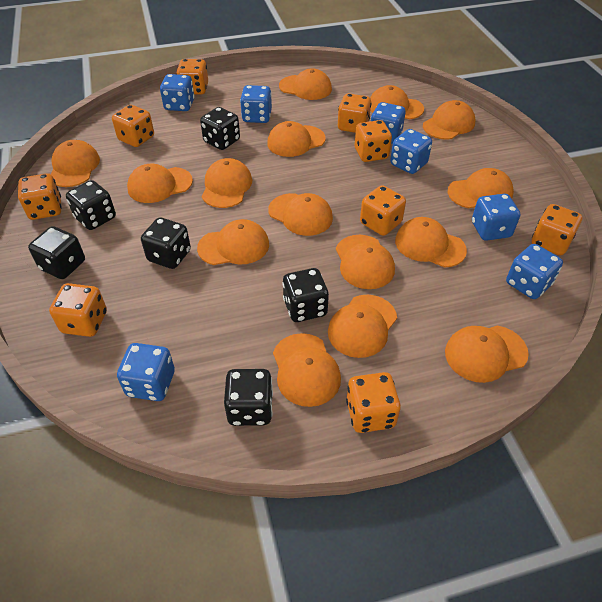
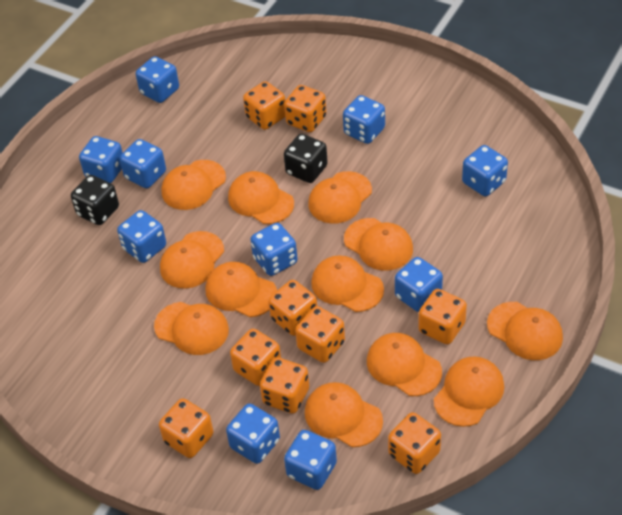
black dice: [28,226,85,279] [66,180,116,230] [141,218,191,269] [200,107,240,150] [224,369,273,426] [282,268,329,322] = 6 -> [71,175,119,225] [284,134,328,183] = 2
blue dice: [117,343,175,401] [160,74,195,111] [240,85,272,123] [371,102,406,144] [390,129,432,174] [472,194,520,241] [506,244,563,299] = 7 -> [79,136,123,183] [117,210,166,263] [120,139,166,188] [136,56,179,103] [226,404,280,464] [250,223,298,276] [284,430,337,490] [343,95,385,144] [395,257,443,312] [462,145,508,196] = 10
orange cap: [51,140,100,187] [127,164,193,203] [197,219,269,265] [202,158,252,208] [267,121,326,157] [268,193,333,236] [273,333,341,407] [279,68,332,100] [328,295,397,358] [336,235,395,289] [370,85,424,119] [395,217,467,268] [423,100,475,140] [445,325,529,383] [448,168,514,208] = 15 -> [154,302,229,355] [160,231,224,289] [162,160,226,210] [205,262,277,317] [228,171,294,224] [305,382,383,447] [308,171,372,224] [311,256,384,312] [344,218,413,271] [367,333,442,396] [434,356,504,427] [487,302,563,360] = 12

